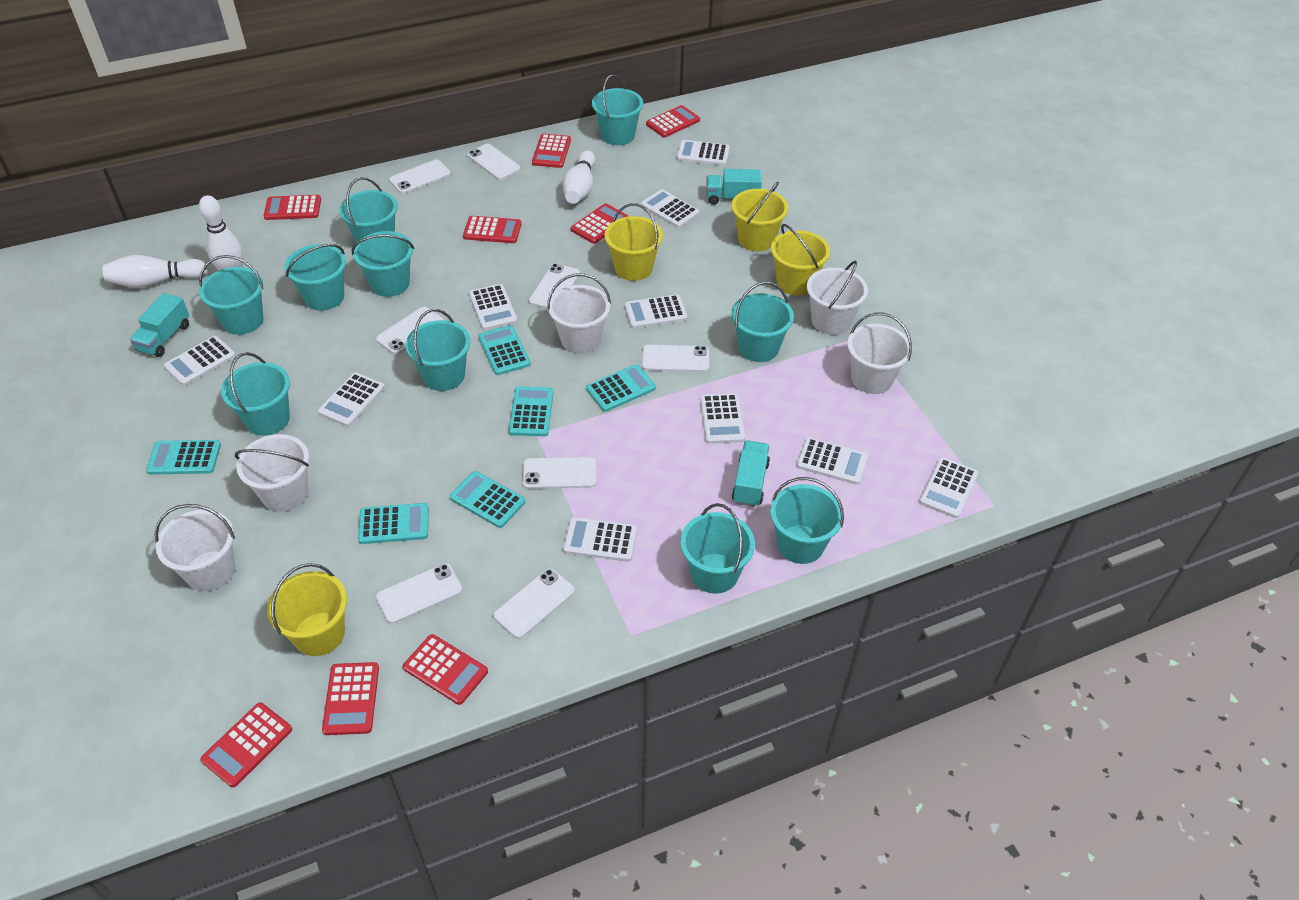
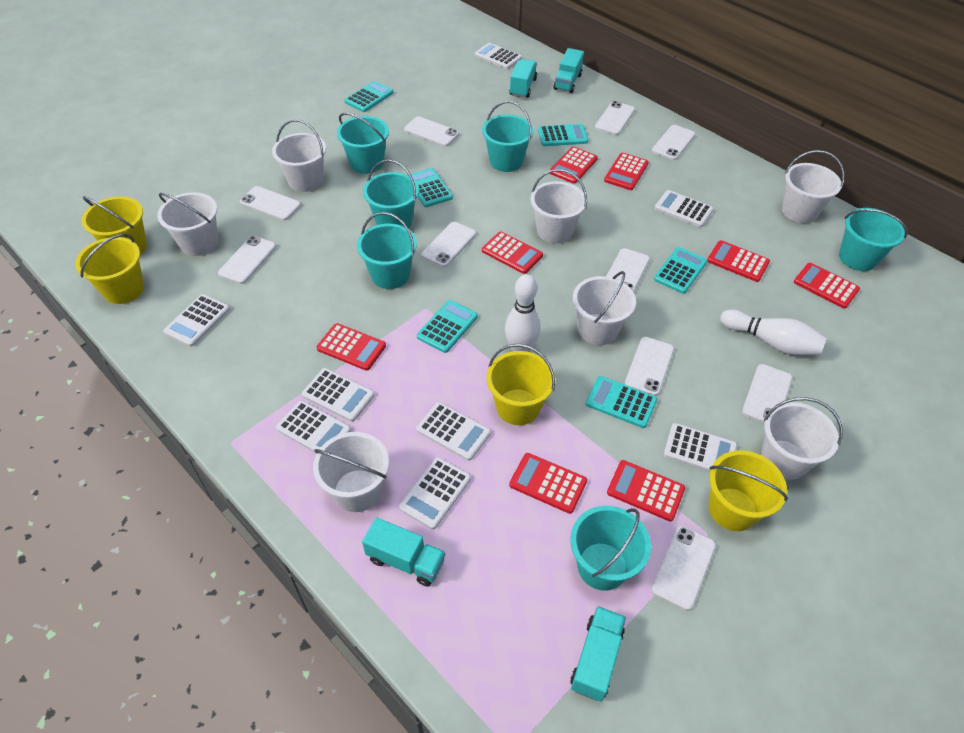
turquoise bucket: [199,255,264,335] [221,352,290,436] [284,244,346,311] [339,177,398,242] [351,231,414,297] [405,309,470,391] [592,75,643,145] [680,503,755,594] [731,282,794,362] [770,477,844,564] = 10 -> [337,113,389,174] [357,212,417,289] [363,159,419,228] [482,101,534,172] [570,506,651,591] [839,208,908,271] = 6
turquoise truck: [130,293,189,357] [706,169,762,205] [732,440,770,507] = 3 -> [362,517,445,587] [509,59,537,98] [553,48,584,93] [570,606,626,702] = 4
white bowling pin: [103,255,208,288] [199,195,243,270] [562,150,595,204] = 3 -> [505,274,540,352] [720,310,827,355] = 2
white bucket: [155,504,235,591] [235,434,309,512] [547,274,611,353] [807,261,868,335] [847,313,912,394] = 5 -> [157,192,218,256] [272,119,326,192] [313,432,389,512] [530,169,587,243] [573,271,636,345] [761,397,843,480] [782,150,844,223] = 7
white calculator: [164,336,236,386] [318,372,385,427] [469,284,517,330] [563,517,637,562] [624,294,687,328] [641,189,699,228] [677,140,730,166] [700,393,745,444] [797,437,868,485] [919,457,978,518] = 10 -> [163,294,230,347] [276,400,351,454] [302,368,375,422] [399,457,471,530] [416,402,491,461] [474,43,522,69] [654,190,713,227] [664,423,737,472] = 8
white phone: [376,307,444,355] [376,563,463,624] [389,160,451,194] [467,143,521,180] [493,568,575,639] [523,457,596,489] [529,264,580,309] [642,345,709,372] = 8 -> [218,236,276,284] [240,186,301,221] [404,116,459,146] [421,222,476,267] [595,101,635,135] [606,248,650,293] [625,337,674,396] [651,526,716,611] [652,125,695,160] [742,364,792,423] = 10

